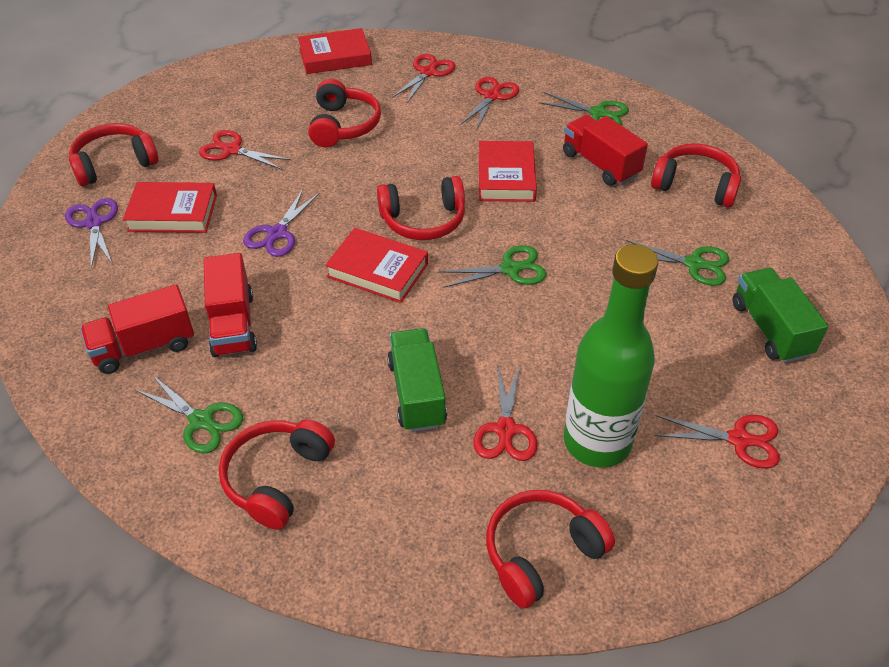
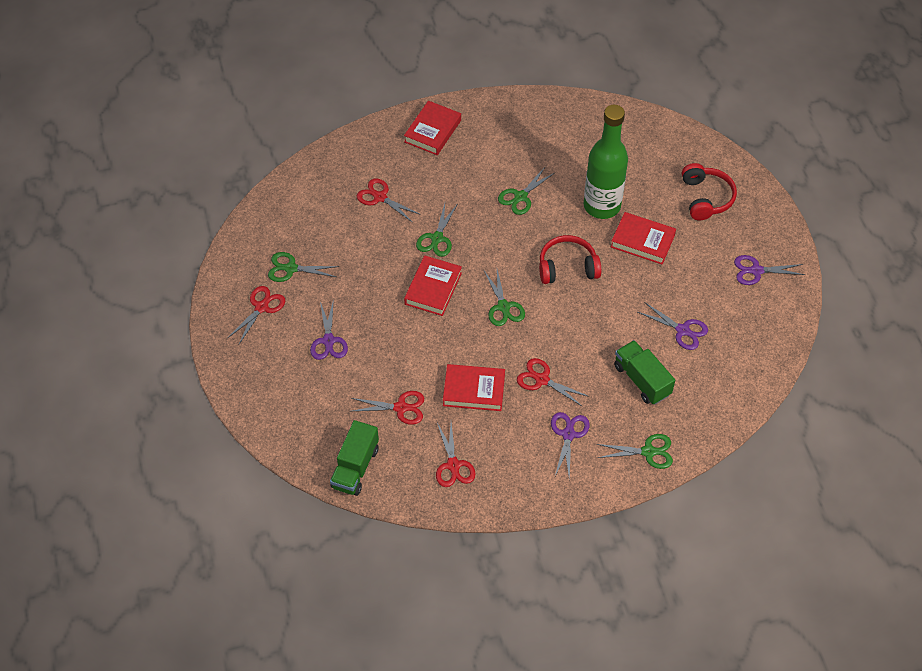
green scissors: [135,375,243,454] [438,245,547,288] [539,92,629,125] [626,240,729,286] = 4 -> [268,252,339,282] [416,203,457,257] [484,269,525,326] [498,166,556,215] [597,434,673,469] = 5
purple scissors: [65,198,118,269] [243,189,320,257] = 2 -> [310,299,348,360] [551,412,590,478] [638,302,708,350] [734,255,805,285] = 4
red headphones: [69,123,159,186] [219,419,335,530] [308,79,381,147] [377,176,465,240] [486,490,615,609] [651,144,741,208] = 6 -> [539,235,601,284] [682,163,737,220] = 2
red truck: [80,284,194,374] [204,253,257,357] [563,115,648,186] = 3 -> none = 0

